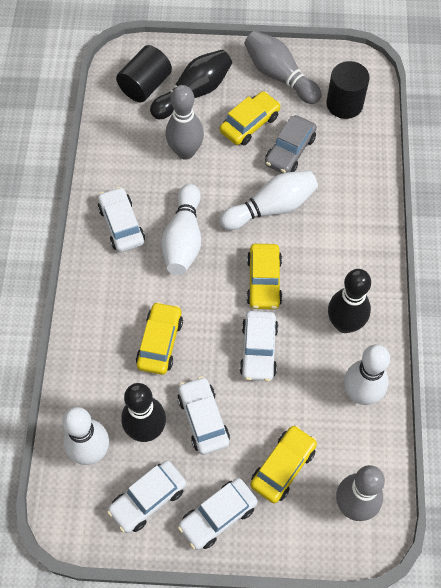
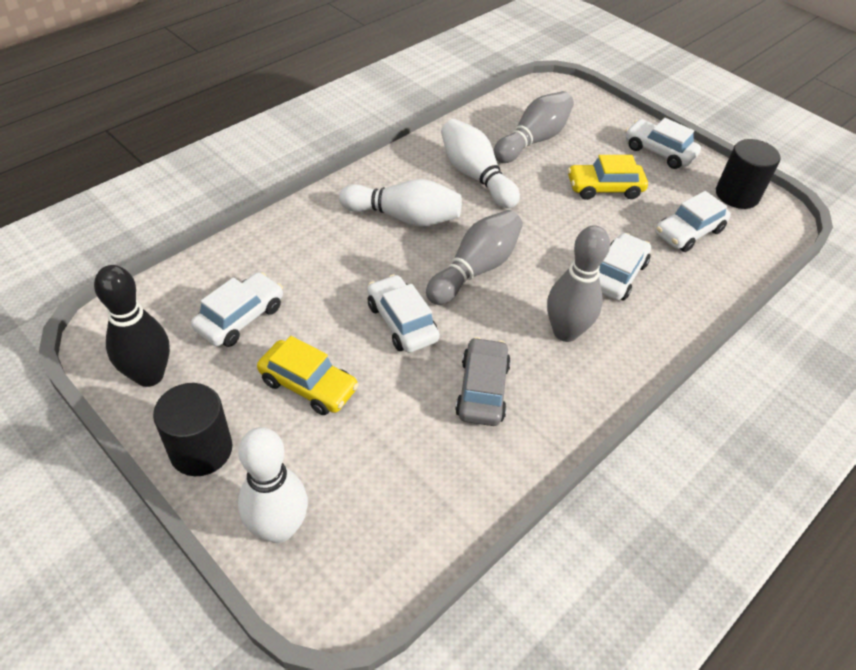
black bowling pin: [121,383,166,442] [150,50,232,119] [328,269,371,333] = 3 -> [94,265,170,387] = 1
white bowling pin: [62,407,109,465] [161,184,201,275] [220,170,318,230] [344,344,390,405] = 4 -> [238,427,308,543] [339,179,462,227] [441,119,520,208] = 3
yellow car: [136,302,183,375] [220,91,281,145] [247,244,283,309] [250,425,317,503] = 4 -> [257,336,359,415] [568,155,648,200] = 2

